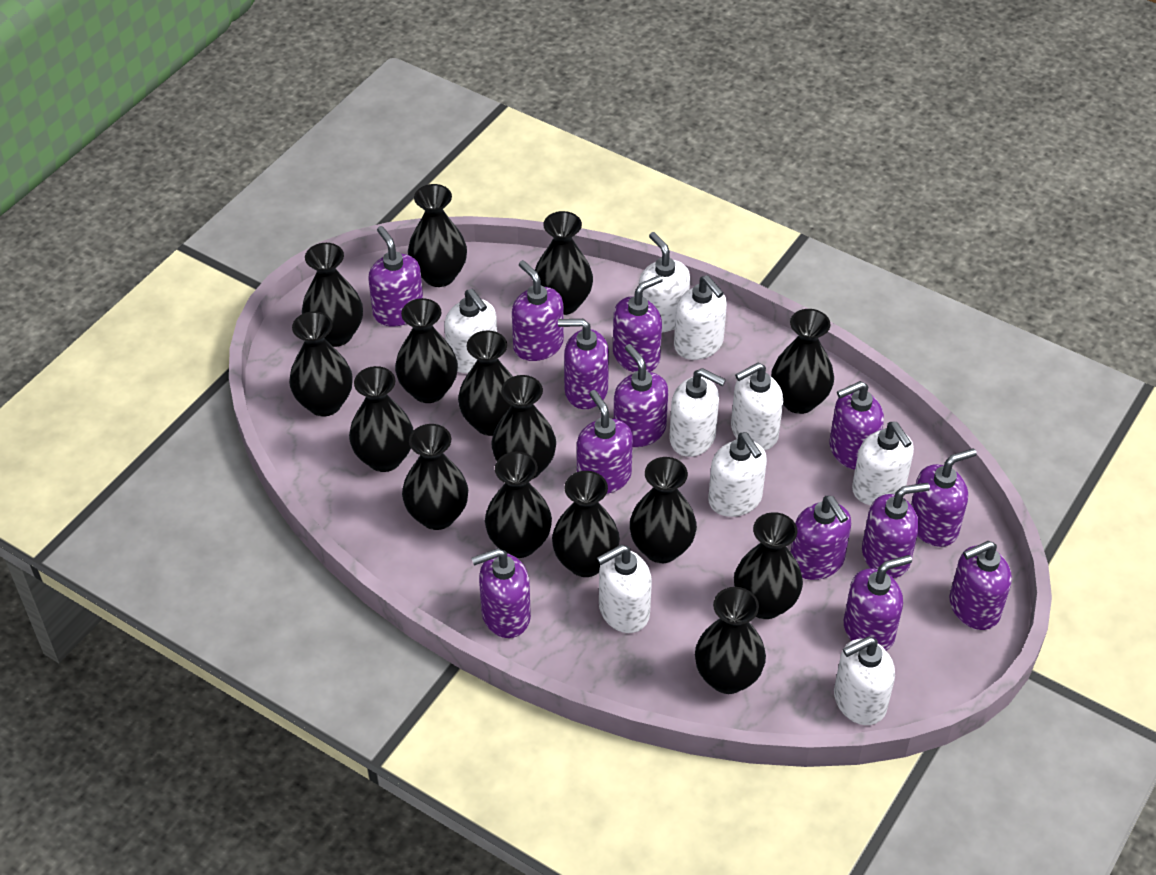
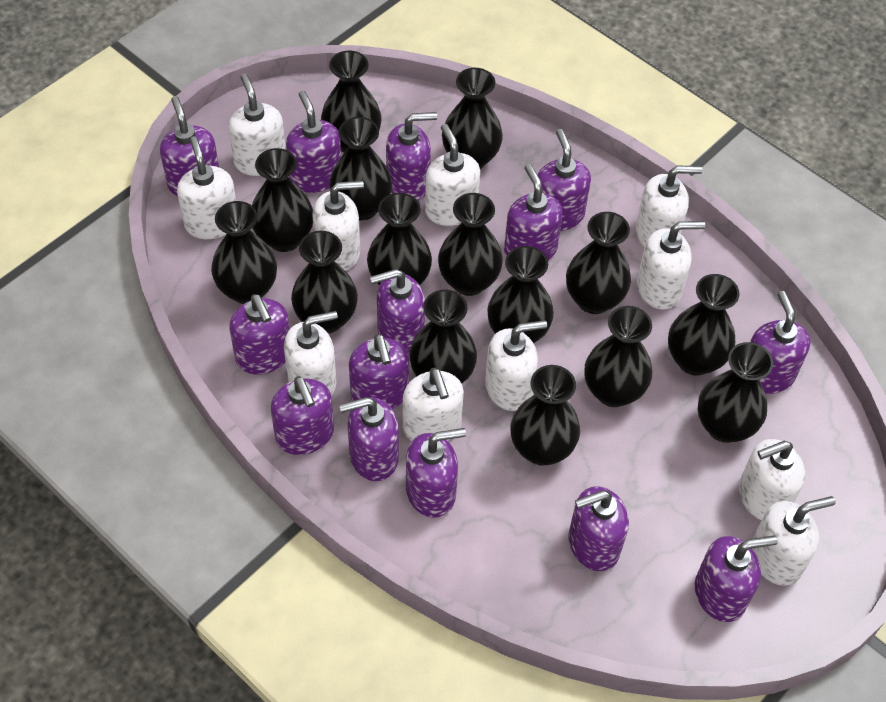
purple soap dispenser: [369,226,423,327] [471,548,531,638] [512,260,564,361] [558,319,609,409] [577,390,633,494] [613,275,663,372] [613,344,668,447] [791,496,851,580] [829,381,884,470] [844,555,912,651] [862,483,930,578] [911,448,977,547] [949,541,1012,630] = 13 -> [160,96,219,196] [230,294,290,374] [271,376,334,455] [286,91,341,193] [339,397,399,481] [349,334,409,409] [370,269,425,355] [386,112,437,201] [406,428,466,518] [504,164,563,260] [538,129,591,231] [568,486,629,571] [695,535,778,622] [750,291,811,394] = 14
white soap dispenser: [444,289,497,373] [597,544,652,633] [639,232,690,332] [669,368,726,457] [674,275,727,360] [708,433,767,517] [731,363,783,450] [834,636,895,725] [852,422,914,505] = 9 -> [177,136,236,239] [228,74,286,176] [284,311,338,396] [312,181,364,271] [403,368,464,441] [425,124,480,226] [485,320,547,411] [636,166,702,247] [637,221,705,309] [739,439,805,521] [752,496,836,586] = 11

